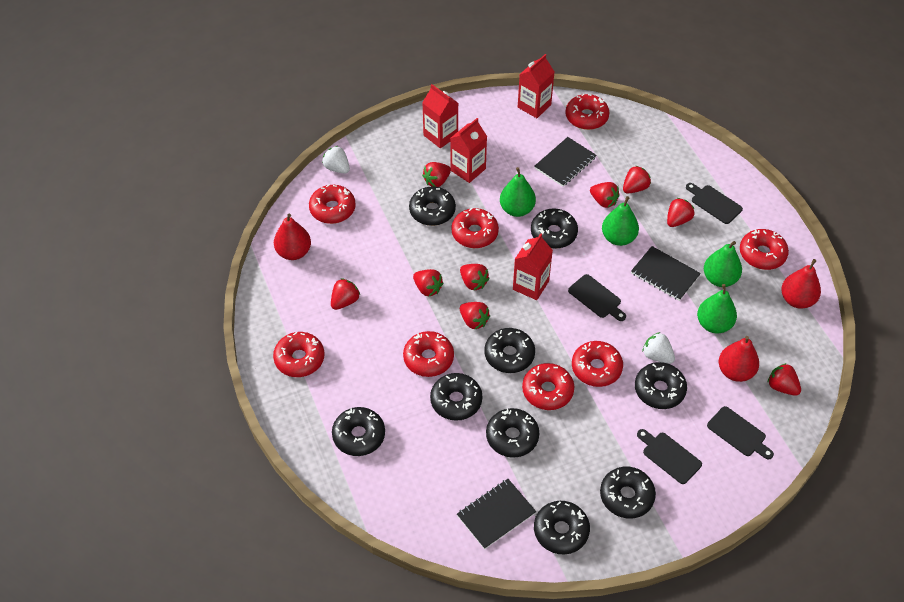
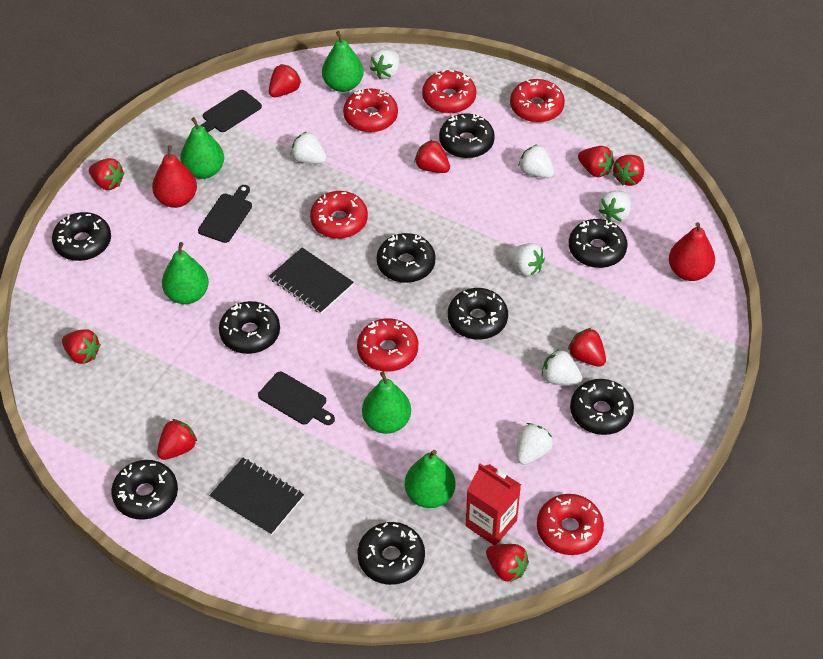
black cutting board: [568,274,626,321] [637,429,702,484] [686,183,743,224] [707,406,774,460] = 4 -> [198,185,252,243] [200,90,262,132] [258,372,335,425] = 3
black notebook: [457,479,536,549] [534,137,596,187] [631,246,701,301] = 3 -> [209,458,304,536] [269,248,354,314] = 2
green pear: [500,167,536,217] [602,196,639,246] [697,284,737,333] [704,241,742,287] = 4 -> [162,242,209,304] [180,117,224,179] [322,31,364,92] [362,372,411,434] [405,450,455,508] = 5
red carton: [422,84,458,148] [450,118,487,183] [513,233,553,300] [518,54,554,118] = 4 -> [465,464,521,545] = 1
red donut: [273,332,324,377] [309,184,355,224] [403,331,454,377] [451,208,499,248] [522,363,574,410] [565,94,609,130] [572,341,623,387] [740,229,789,270] = 8 -> [310,191,368,239] [343,88,398,133] [357,318,418,372] [422,69,476,113] [510,79,565,123] [537,494,604,555] = 6
red pear: [274,214,311,260] [719,336,759,382] [781,259,821,309] = 3 -> [152,145,197,208] [669,222,715,281] = 2
white strawberry: [322,146,350,174] [642,332,675,364] = 2 -> [291,131,327,164] [370,49,399,79] [507,243,545,276] [517,423,553,465] [519,144,554,178] [542,349,582,385] [598,191,631,222] = 7

